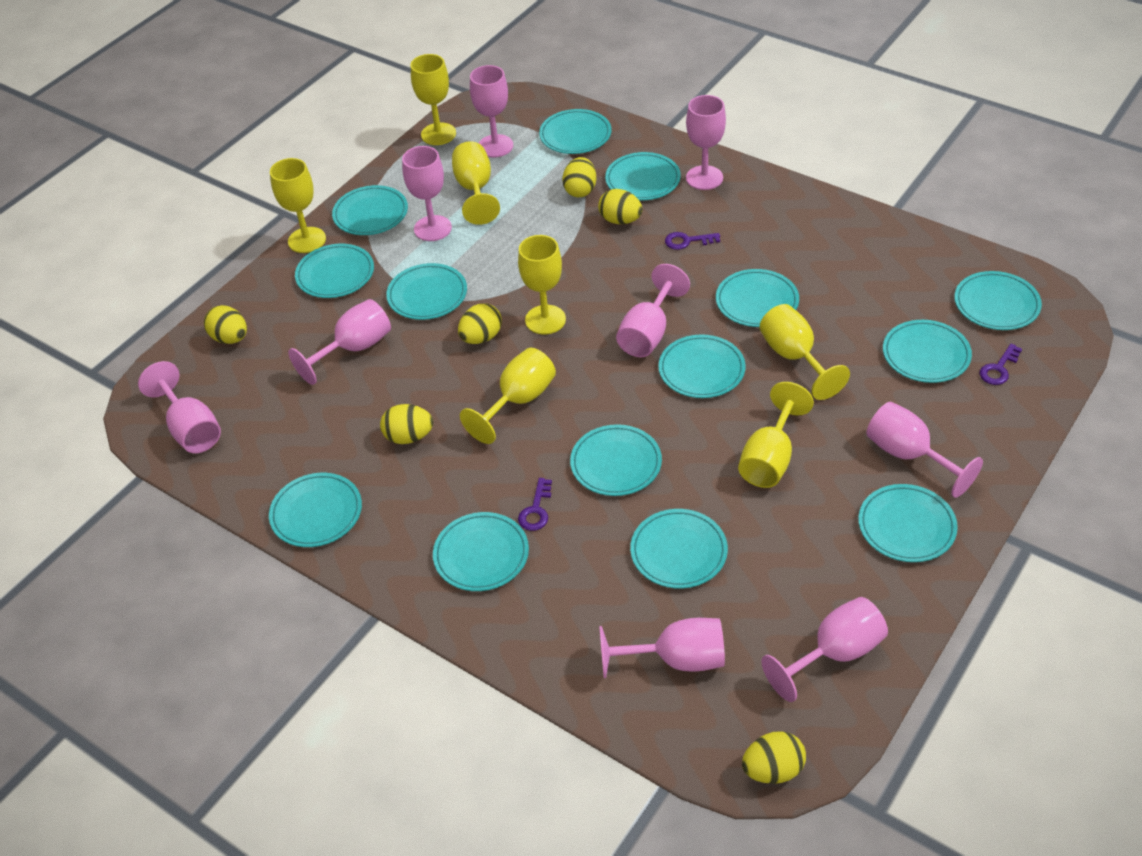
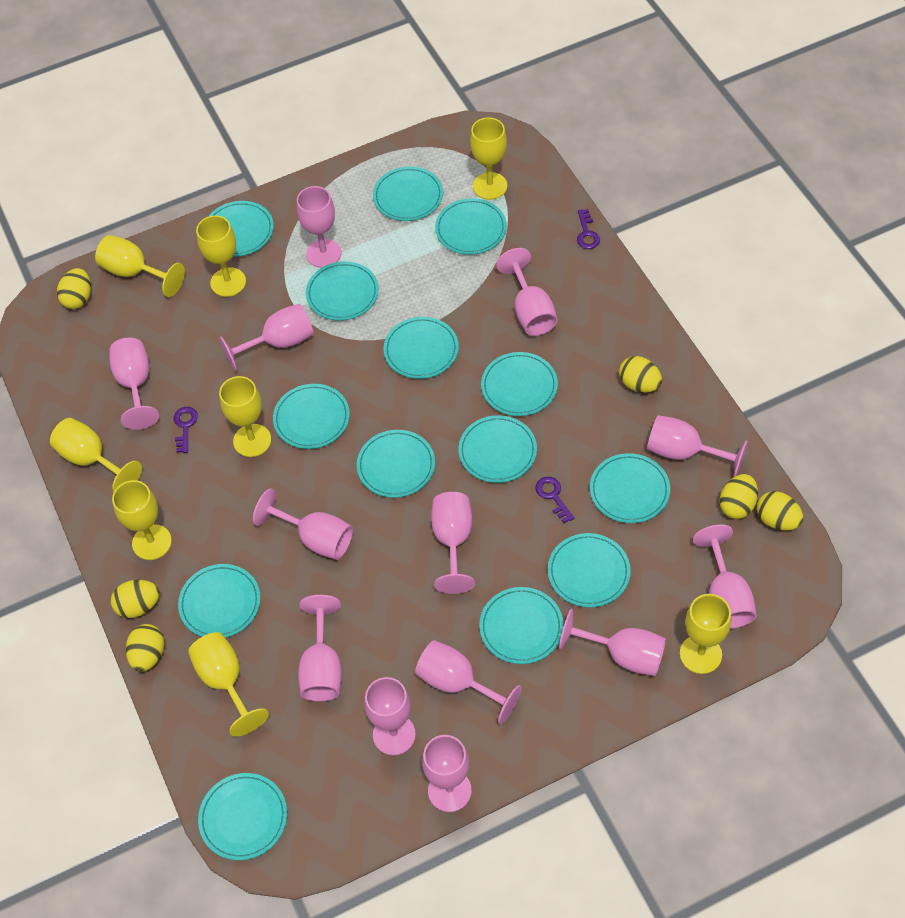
pink goblet: [138,361,221,453] [288,299,391,385] [402,146,452,241] [470,65,513,158] [599,618,725,678] [616,264,690,357] [686,95,726,190] [761,597,888,702] [866,402,983,498] = 9 -> [109,338,159,430] [219,304,314,371] [253,488,353,560] [297,186,341,268] [298,595,342,701] [365,677,416,755] [415,640,522,724] [422,735,472,812] [431,492,475,594] [496,248,558,336] [559,609,666,676] [647,415,748,477] [693,525,757,629] = 13
yellow goblet: [270,158,326,253] [411,54,456,145] [452,141,500,225] [460,348,556,444] [518,235,566,335] [738,382,814,488] [760,304,850,400] = 7 -> [50,418,142,492] [95,235,185,297] [112,480,172,560] [188,632,269,736] [196,215,246,297] [219,376,271,457] [470,117,507,200] [680,594,731,674] = 8

